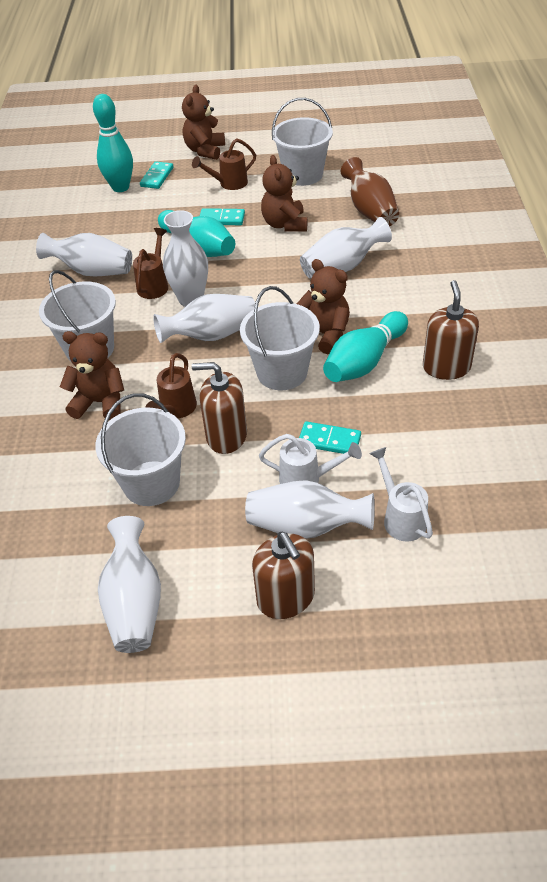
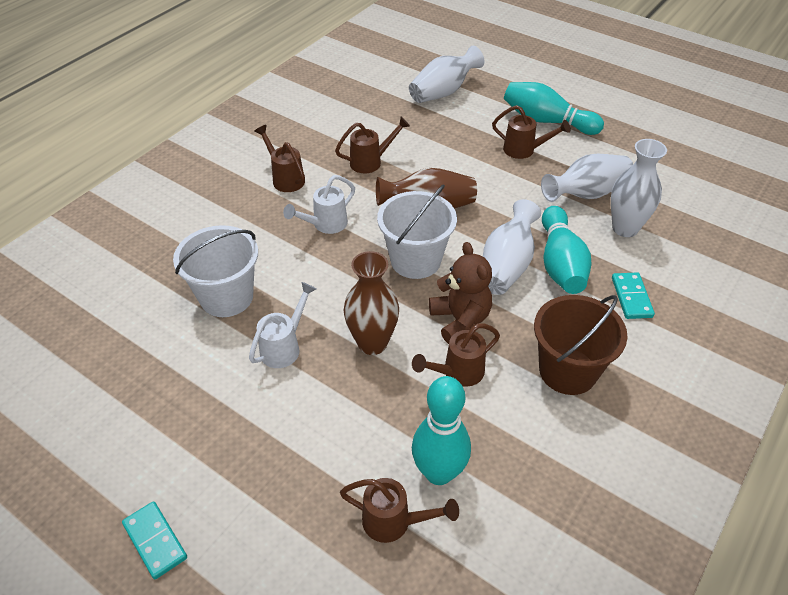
brown bucket: none = 0 -> [534,295,627,395] = 1
brown soap dispenser: [192,362,247,454] [252,532,315,619] [423,280,479,380] = 3 -> none = 0
brown teddy bear: [60,331,124,421] [182,85,225,160] [261,155,307,232] [297,259,350,354] = 4 -> [429,242,492,344] = 1
brown vase: [341,157,399,227] = 1 -> [344,251,399,355] [376,168,477,209] = 2
brown watering can: [133,228,168,299] [145,353,197,418] [192,138,256,190] = 3 -> [254,125,305,192] [335,117,410,173] [340,478,459,543] [412,323,500,387] [492,105,571,159] = 5
turquoise domino: [140,161,173,189] [200,208,245,225] [299,421,361,454] = 3 -> [122,501,187,579] [612,272,655,319] = 2
white bucket: [39,270,116,362] [95,393,186,506] [240,286,320,390] [272,98,333,186] = 4 -> [173,225,258,317] [377,184,457,279] = 2
white vase: [36,233,132,277] [98,516,161,653] [153,294,255,343] [163,210,208,307] [245,480,375,539] [300,217,392,279] = 6 -> [409,46,484,103] [483,199,541,295] [541,154,633,202] [611,139,667,237] = 4

